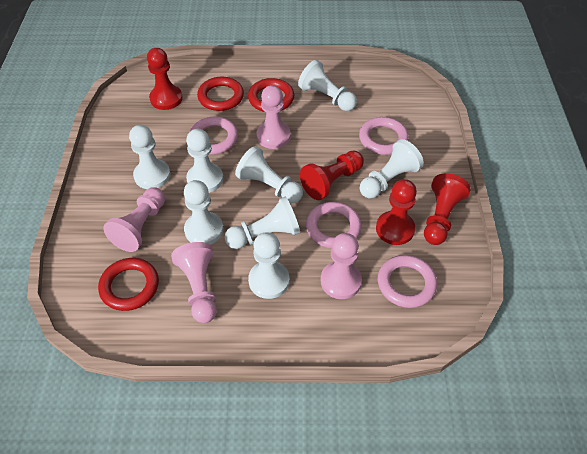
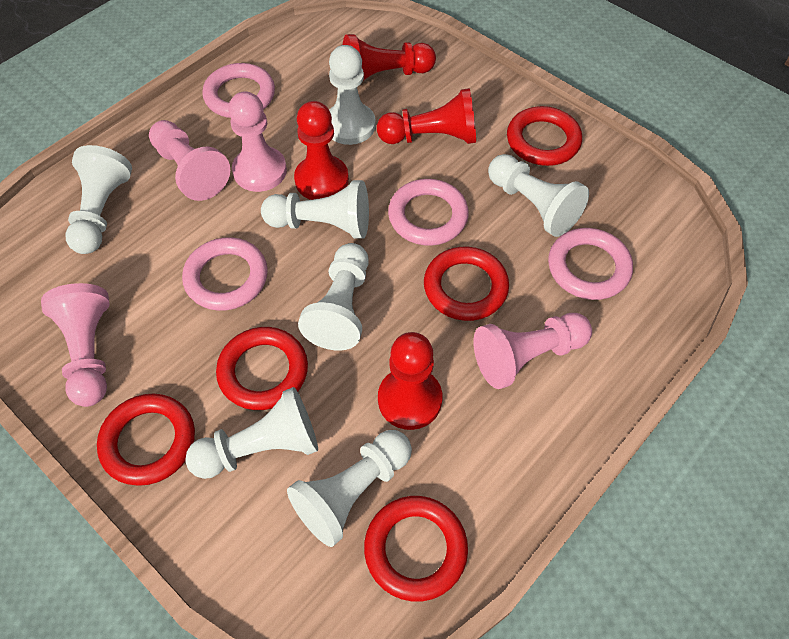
red ring: [98,258,159,311] [197,77,244,111] [248,78,294,112] = 3 -> [97,393,195,486] [216,327,308,410] [364,496,468,602] [424,247,509,321] [507,106,582,166] = 5
white pawn: [129,125,170,189] [184,180,223,245] [186,129,223,193] [224,197,300,249] [235,146,303,203] [248,232,289,299] [298,60,357,111] [360,139,424,198] = 8 -> [65,145,132,254] [185,387,318,479] [261,180,369,239] [287,430,412,547] [298,243,369,351] [329,45,376,145] [488,154,589,237] = 7

